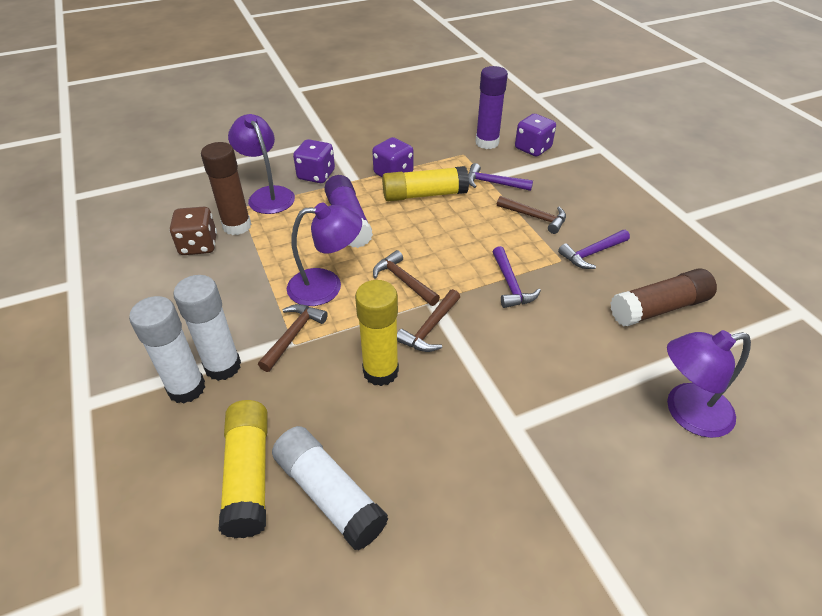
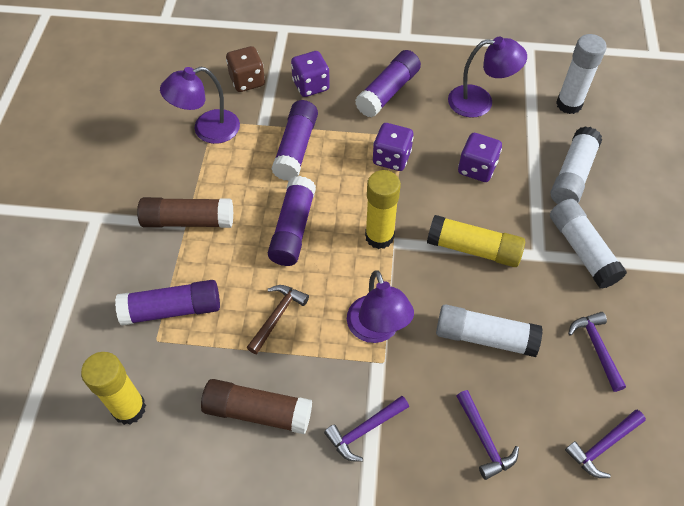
brown hammer: [258,304,328,372] [373,250,440,306] [397,289,460,352] [497,196,566,234] = 4 -> [246,285,309,354] = 1
purple glue stick: [324,175,373,248] [475,66,508,149] = 2 -> [115,280,220,326] [268,176,316,266] [271,100,318,181] [355,50,421,118] = 4
purple hammer: [468,163,533,191] [493,246,541,308] [558,230,630,269] = 3 -> [324,396,409,462] [456,390,519,480] [565,410,646,478] [568,312,626,392] = 4
white glue stick: [129,296,205,404] [173,275,241,381] [272,426,388,551] = 3 -> [436,304,543,357] [550,199,627,289] [551,126,602,204] [556,34,607,114] = 4

